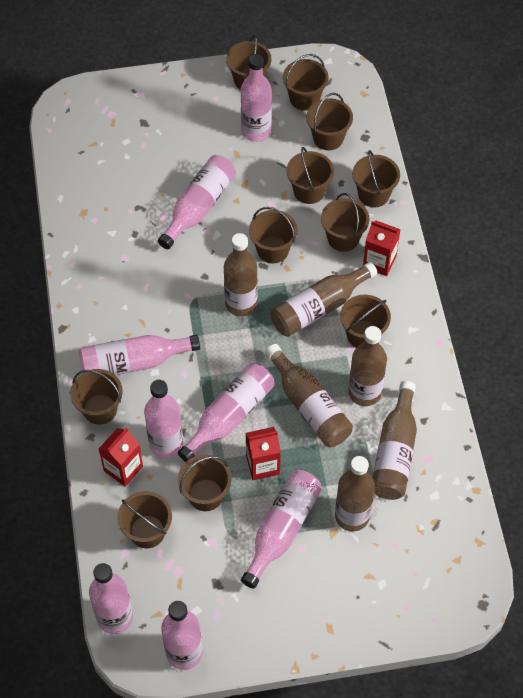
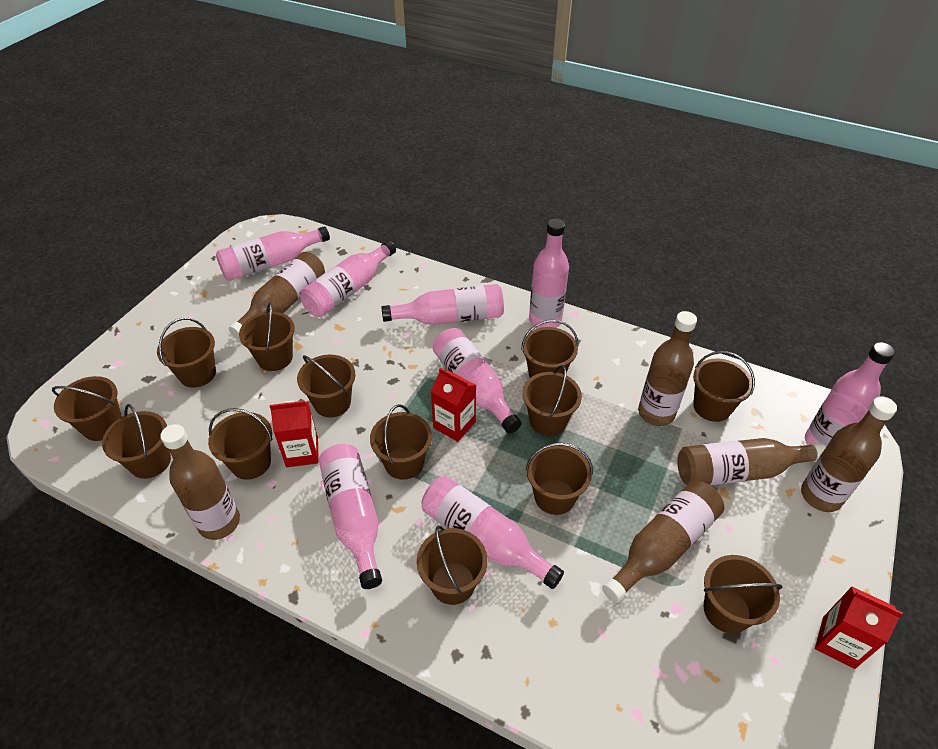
brown bucket: [70,369,123,425] [117,491,172,548] [178,455,232,511] [226,35,271,90] [249,207,298,263] [283,54,329,111] [287,147,334,204] [307,93,353,150] [321,193,369,252] [340,295,391,348] [353,150,400,207] = 11 -> [52,376,122,441] [102,404,171,479] [157,318,216,388] [208,408,272,480] [239,302,295,371] [297,355,356,417] [370,404,432,480] [417,525,488,605] [521,320,578,378] [522,365,582,436] [525,443,593,515] [693,351,755,422] [704,555,782,634] = 13

